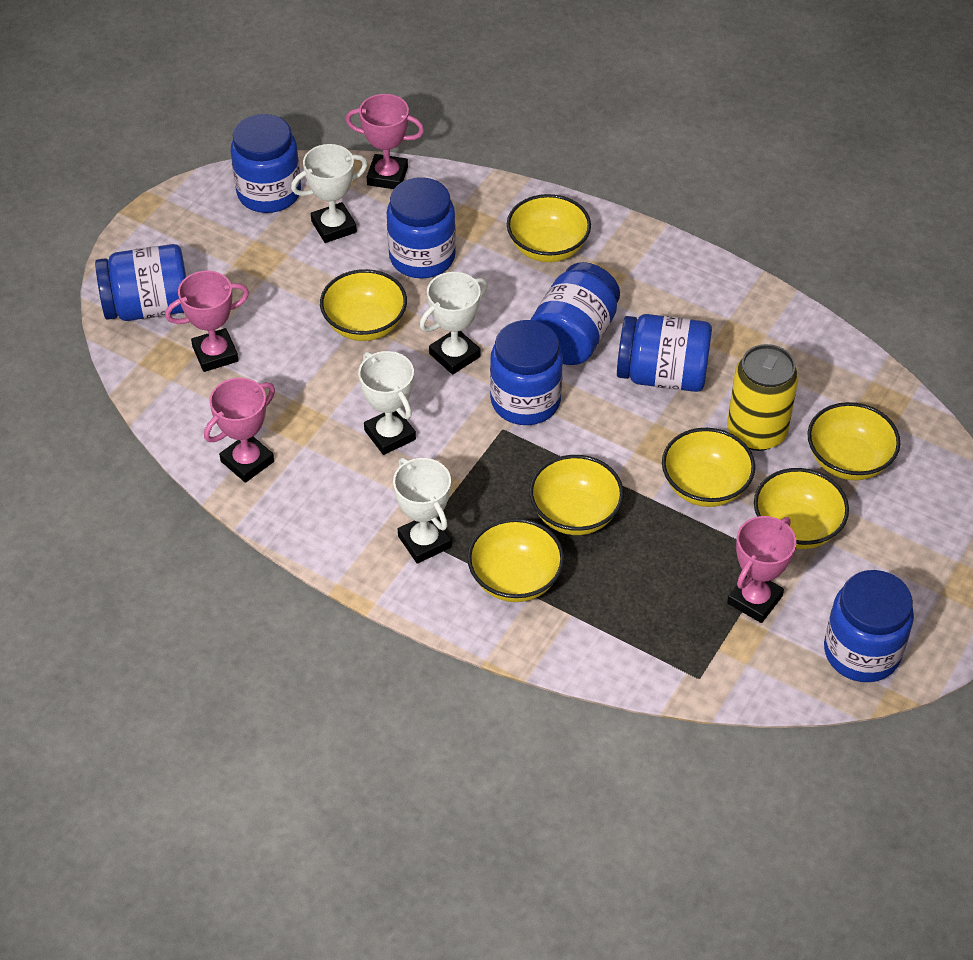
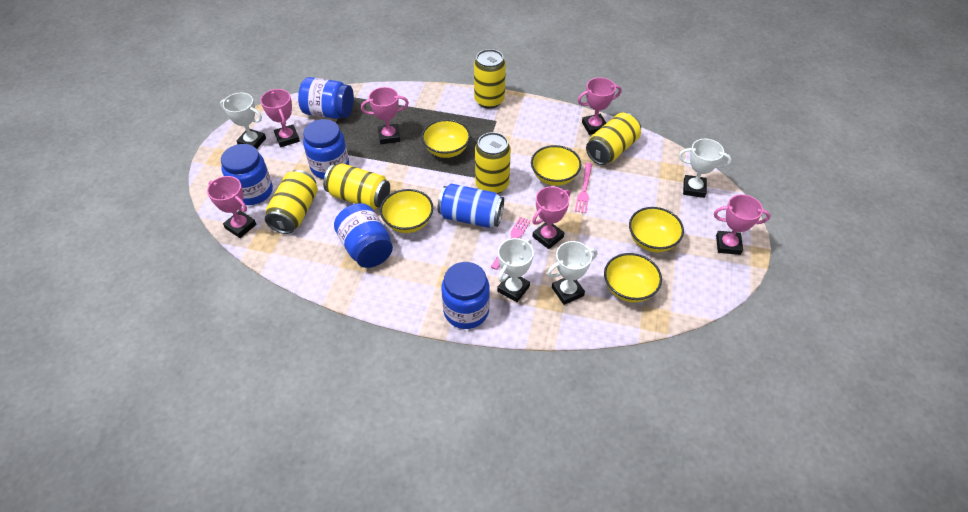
blue can: none = 0 -> [437,184,504,228] = 1
blue jar: [95,244,186,321] [231,114,301,213] [387,177,456,279] [490,320,563,425] [531,262,620,365] [617,314,712,392] [824,570,914,682] = 7 -> [221,144,273,205] [298,77,354,119] [303,119,349,179] [334,203,393,268] [441,262,490,329] = 5
pink fork: none = 0 -> [491,217,531,270] [575,163,592,213] = 2
pink trophy: [165,271,249,372] [204,378,275,483] [345,94,424,189] [727,516,796,623] = 4 -> [207,176,256,238] [260,89,300,147] [361,87,409,144] [532,186,570,249] [578,77,622,135] [714,194,770,255] = 6
yellow bowl: [320,269,407,341] [467,518,564,602] [507,194,591,262] [529,455,624,535] [662,428,755,507] [754,468,849,549] [807,402,900,480] = 7 -> [380,189,433,233] [422,119,470,158] [531,145,581,186] [604,253,662,303] [629,207,684,252] = 5
yellow can: [727,344,799,451] = 1 -> [265,170,318,234] [323,163,390,210] [474,49,506,108] [475,132,511,194] [586,113,641,165] = 5

